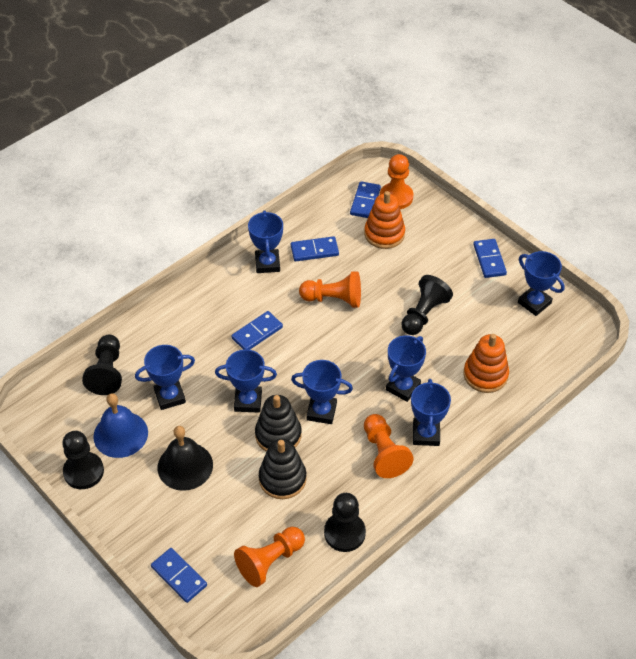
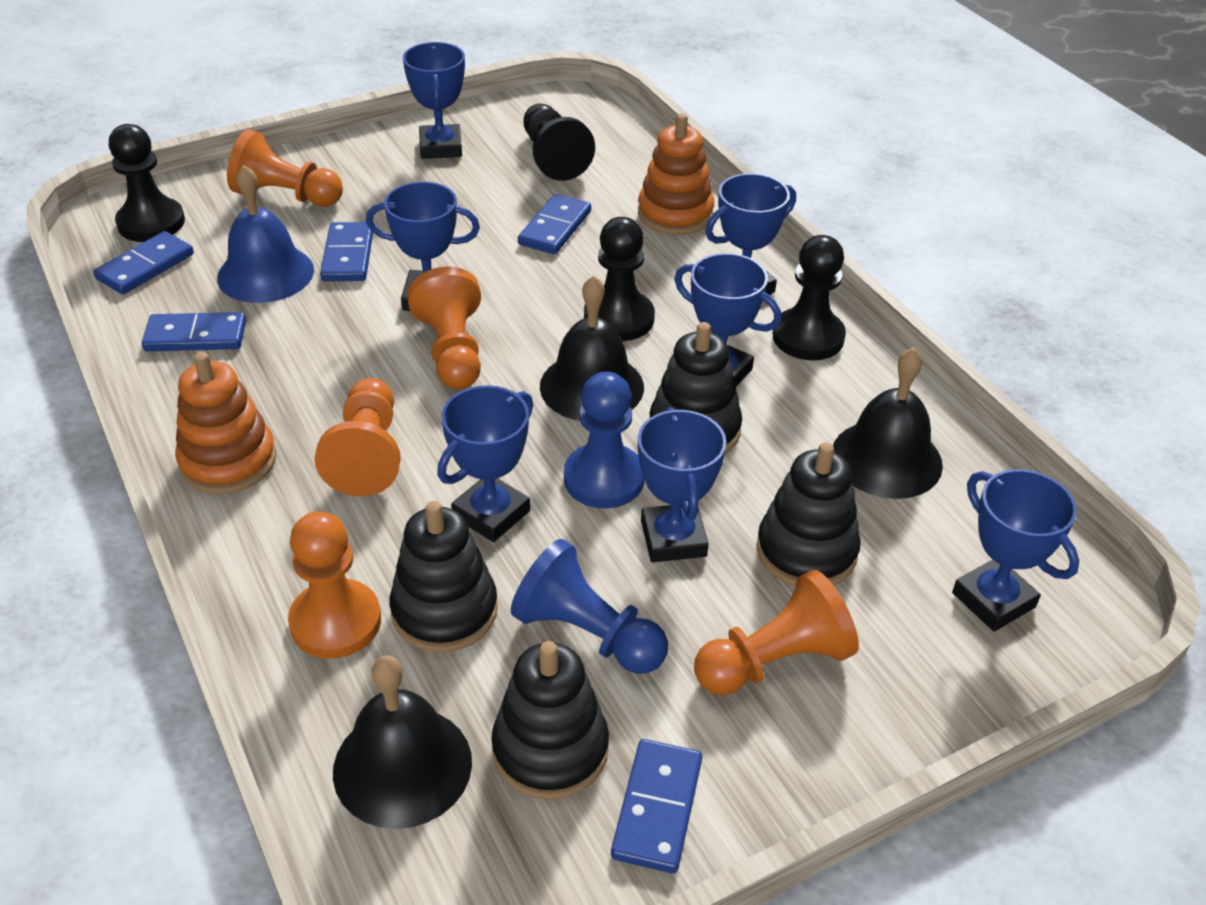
black bell: [158,426,213,491] = 1 -> [333,656,472,829] [540,275,644,421] [833,347,943,499] = 3
black stacking toy: [255,395,301,452] [259,439,307,499] = 2 -> [390,501,498,653] [491,641,609,800] [650,322,742,455] [756,442,861,587] = 4
blue pawn: none = 0 -> [511,539,668,674] [564,372,644,509] = 2
orange pawn: [234,527,305,587] [299,271,361,308] [364,414,414,478] [380,154,413,209] = 4 -> [227,129,343,207] [288,511,381,659] [315,378,401,496] [407,267,481,389] [694,570,859,695] = 5

